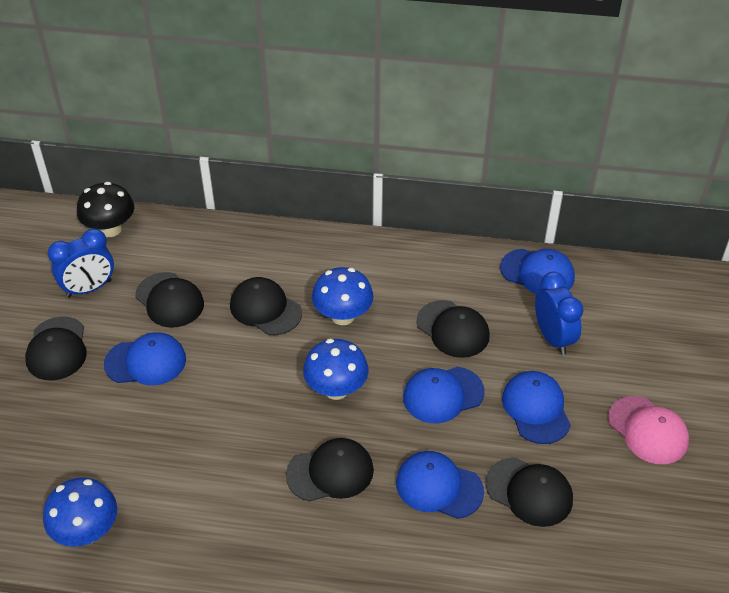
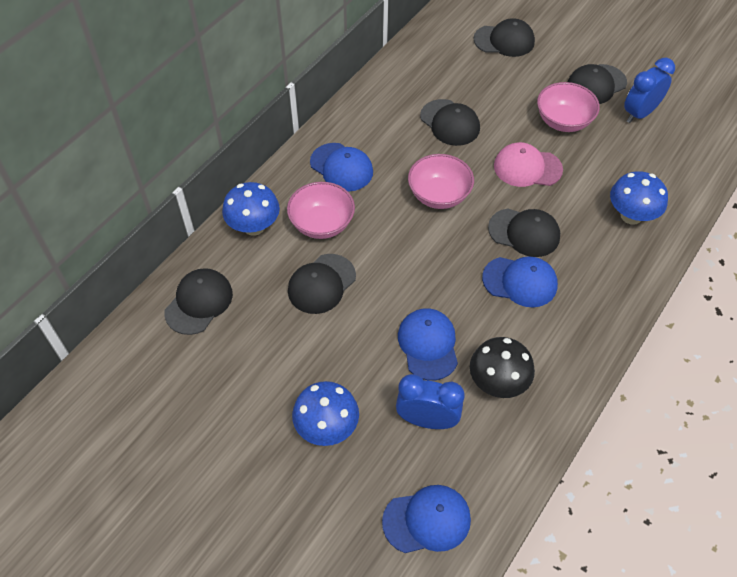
blue cap: [104,332,186,385] [396,451,484,519] [403,367,485,423] [500,249,575,294] [502,371,571,444] = 5 -> [310,143,373,192] [382,485,471,553] [398,308,458,381] [482,256,558,307] = 4
pink bowl: none = 0 -> [287,182,355,239] [408,154,474,209] [537,82,600,132] = 3

